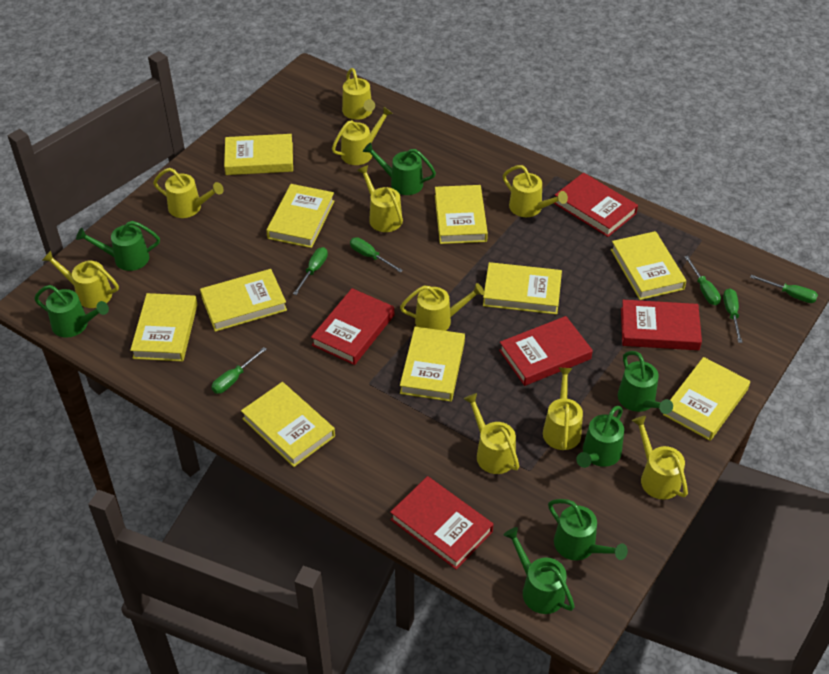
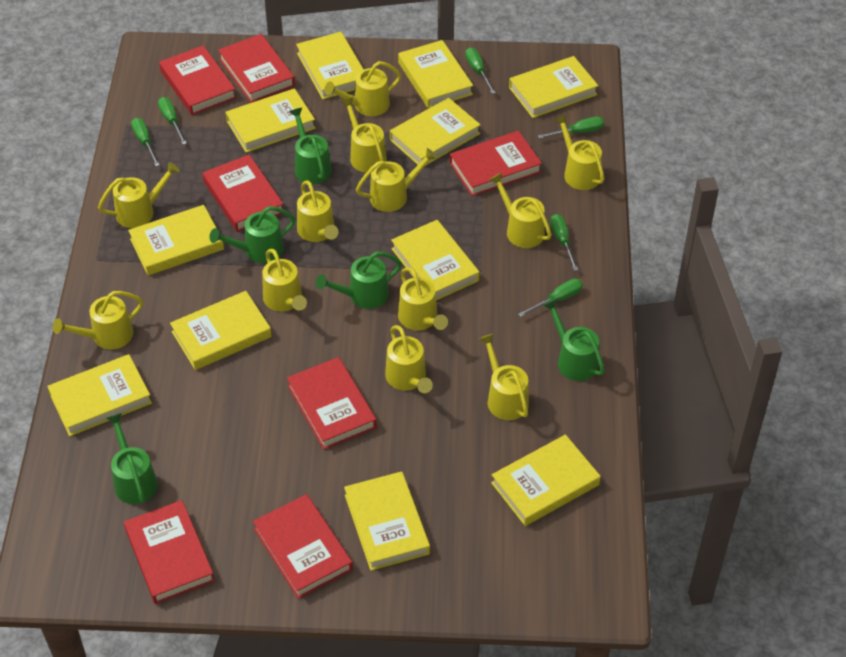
green watering can: [34,285,109,337] [76,221,160,271] [363,142,436,195] [504,527,575,614] [548,499,628,560] [576,406,624,468] [618,351,673,414] = 7 -> [107,413,158,504] [209,206,295,263] [289,108,332,184] [316,251,402,309] [543,298,605,381] = 5
red book: [311,288,394,365] [390,476,493,570] [499,316,593,386] [554,173,638,237] [621,300,702,350] = 5 -> [124,500,215,604] [159,46,236,115] [202,155,283,232] [218,34,295,103] [253,494,353,599] [287,357,377,450] [450,131,542,196] = 7
yellow book: [130,293,198,362] [200,269,287,332] [224,134,293,175] [241,382,335,467] [266,184,334,248] [400,327,465,402] [435,185,488,244] [483,262,562,314] [611,231,687,300] [663,357,750,441] = 10 -> [47,354,152,436] [128,205,224,275] [170,291,272,370] [225,88,316,153] [296,32,364,99] [344,471,430,571] [390,98,480,166] [391,220,480,301] [398,40,473,109] [491,435,601,526] [509,56,598,118] = 11
yellow watering can: [42,250,119,308] [153,168,224,218] [332,106,393,165] [342,68,375,120] [357,165,403,232] [400,283,485,331] [464,393,519,474] [503,165,568,217] [543,368,583,450] [632,416,688,500] = 10 -> [53,291,143,349] [98,162,180,228] [262,249,307,312] [297,180,339,242] [324,61,401,116] [341,97,387,173] [356,148,437,212] [385,325,433,393] [398,267,448,331] [479,334,529,420] [489,173,552,248] [554,115,604,190] = 12

